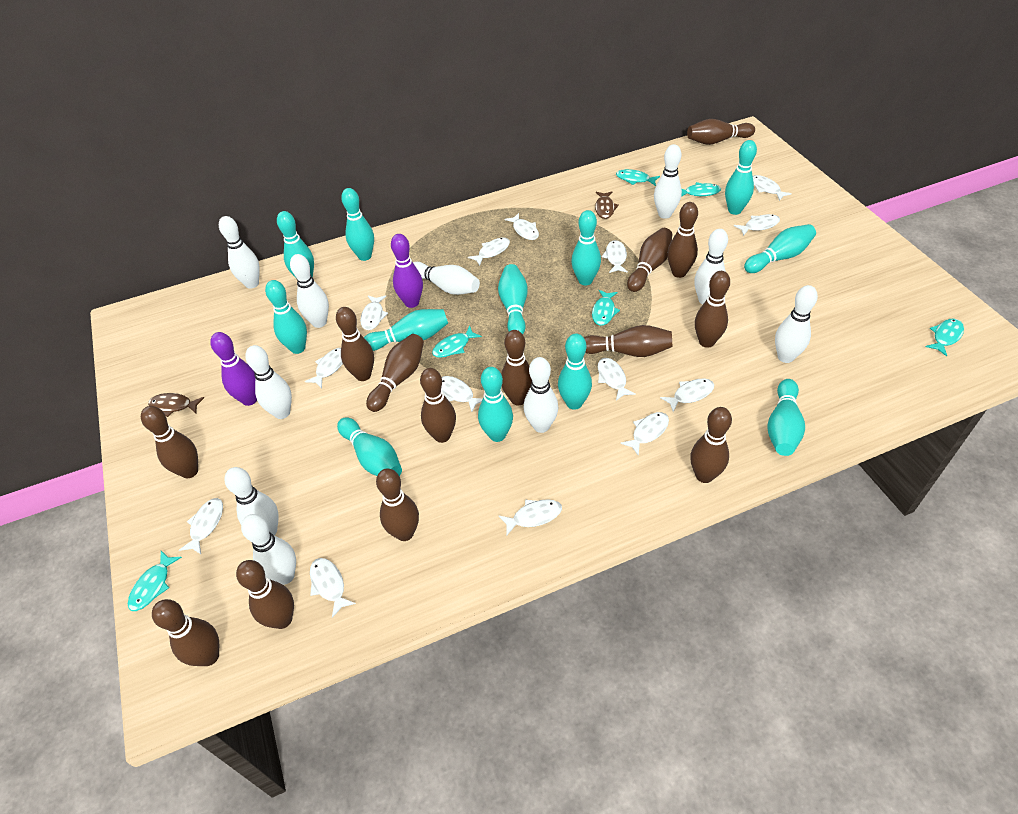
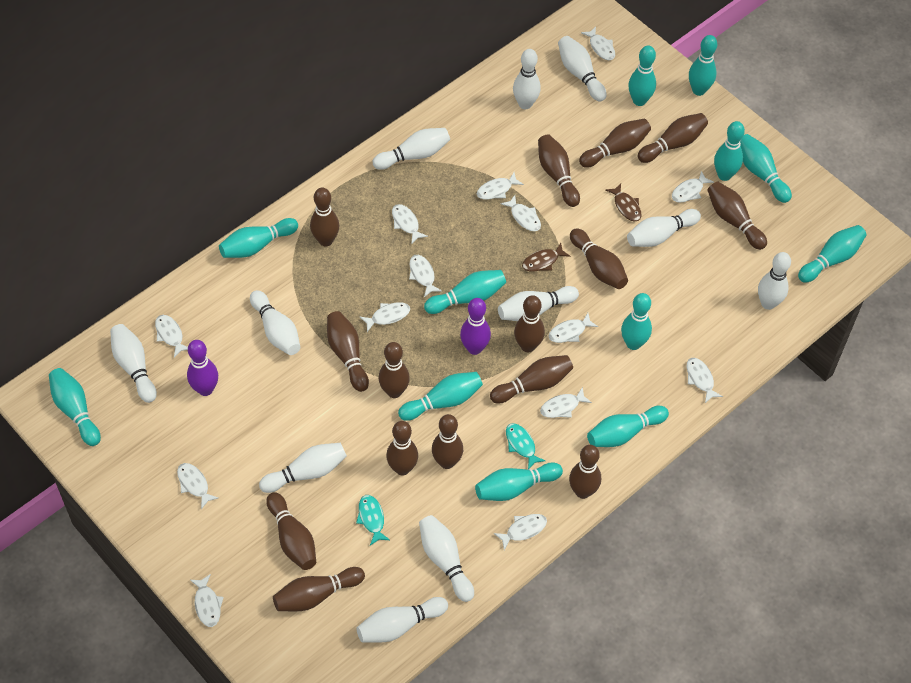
brown bowling pin: [141,406,198,478] [152,599,219,666] [236,560,294,629] [336,307,374,381] [366,334,424,412] [376,468,419,541] [420,368,456,443] [501,330,532,405] [584,325,672,357] [627,228,672,292] [667,202,698,278] [687,119,755,145] [690,407,732,483] [695,271,730,348] = 14 -> [266,492,316,570] [273,567,365,611] [310,187,340,246] [327,311,369,392] [379,342,410,398] [386,421,418,475] [432,414,463,469] [490,355,573,404] [514,295,545,352] [538,134,580,207] [569,445,601,499] [570,228,628,289] [579,119,651,168] [638,113,708,163] [707,181,767,250] = 15
turquoise fish: [128,551,182,611] [432,326,482,358] [592,290,620,326] [616,169,660,186] [681,182,721,197] [926,319,964,356] = 6 -> [356,495,390,545] [506,423,545,469] = 2
white bowling pin: [219,216,260,289] [224,467,279,536] [241,514,296,585] [245,345,292,419] [290,254,329,328] [413,262,480,295] [524,357,558,433] [654,144,682,219] [694,229,728,304] [775,285,818,363] = 10 -> [110,324,157,403] [250,290,300,355] [259,443,347,493] [357,597,448,643] [373,128,450,170] [419,515,474,602] [498,286,579,321] [513,49,541,109] [558,36,607,101] [627,209,701,247] [758,252,791,310] = 11

